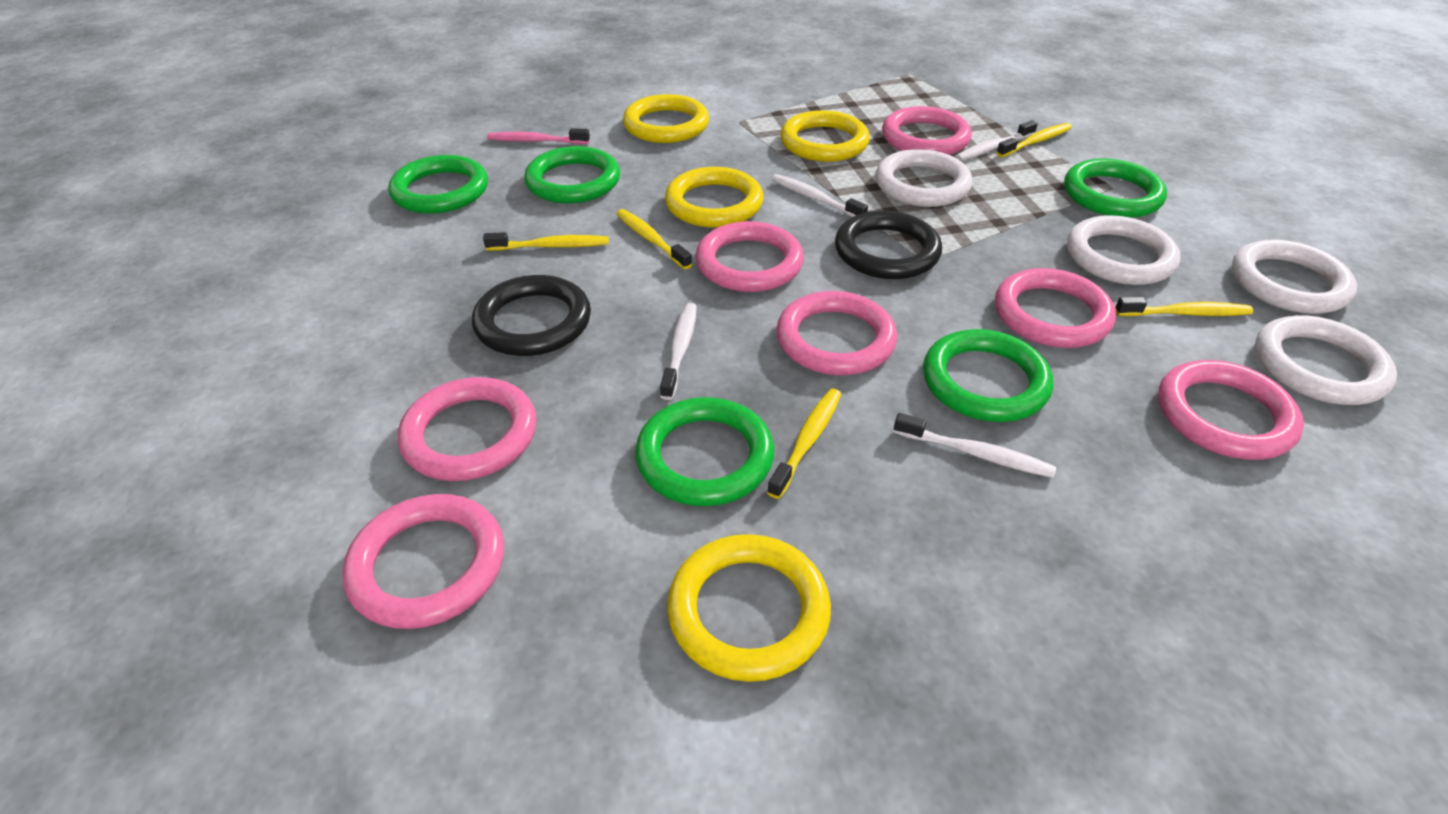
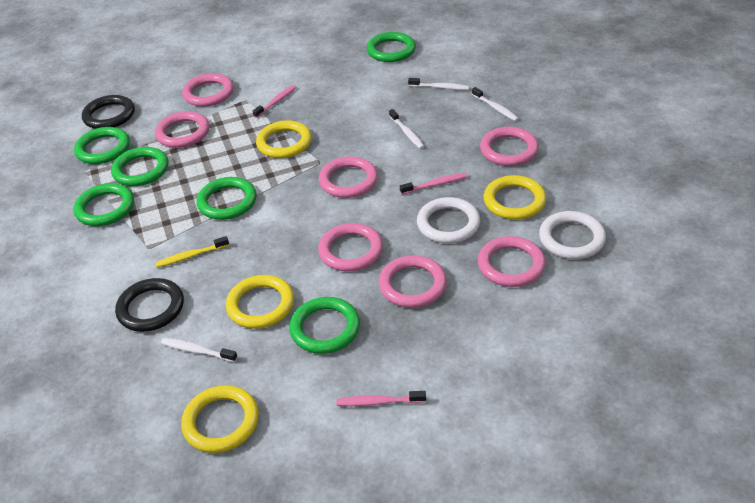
green ring: [388,155,488,214] [524,146,620,204] [635,397,774,506] [923,329,1053,422] [1064,158,1167,218] = 5 -> [74,127,130,164] [74,183,134,226] [111,147,168,186] [196,177,257,220] [289,297,360,354] [367,32,416,62] = 6
pink toothbrush: [487,128,590,144] = 1 -> [253,85,296,118] [337,391,426,406] [400,173,467,194] = 3
white ring: [875,149,972,207] [1067,215,1181,285] [1232,239,1357,314] [1255,315,1397,405] = 4 -> [417,197,480,243] [539,211,606,259] = 2
yellow toothbrush: [483,232,609,251] [616,209,692,269] [767,389,841,499] [996,123,1072,157] [1115,297,1253,316] = 5 -> [155,236,229,268] = 1

